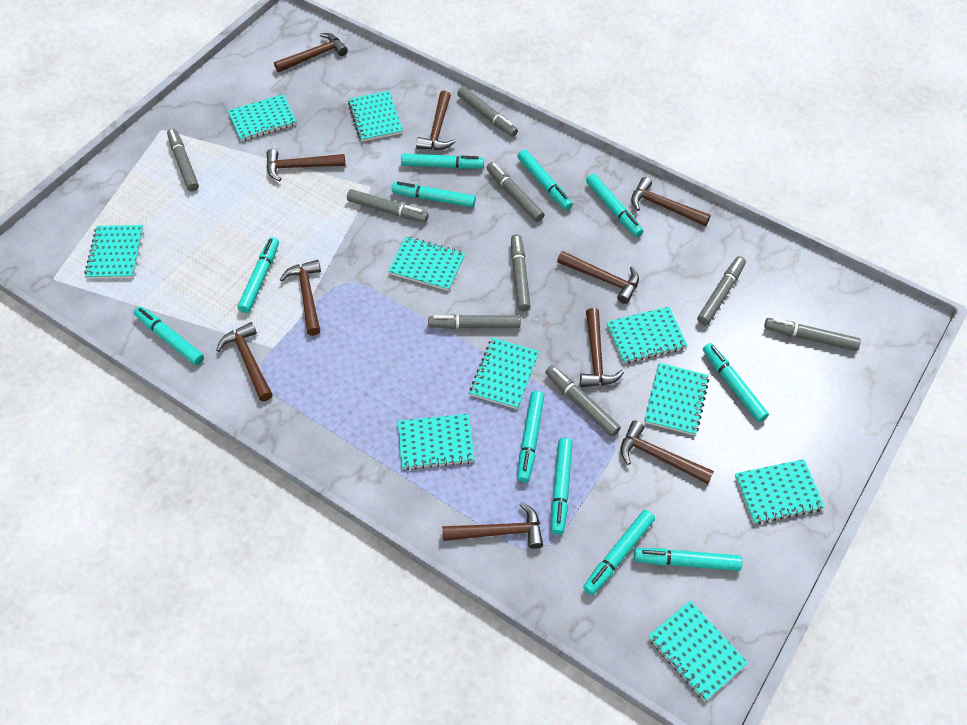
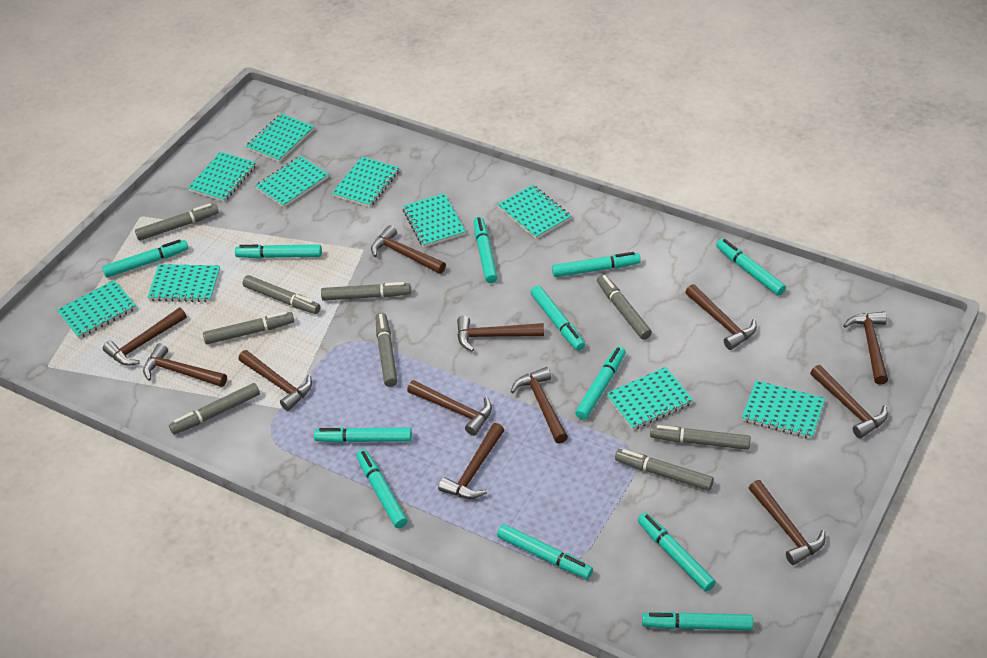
brown hammer: [216,322,273,401] [266,149,345,181] [274,33,348,73] [280,260,321,336] [416,91,456,150] [442,502,543,549] [557,251,639,304] [580,308,624,387] [620,420,714,484] [631,177,711,226] = 10 -> [103,307,187,366] [143,343,227,387] [238,350,312,411] [371,225,446,274] [407,380,492,436] [438,423,504,499] [457,316,544,351] [510,367,568,443] [685,284,757,350] [749,480,825,565] [810,365,888,438] [843,311,888,385] = 12
turquoise marker: [134,307,204,365] [238,237,279,313] [392,182,476,207] [401,154,484,169] [517,391,544,482] [518,150,573,210] [551,438,573,535] [583,510,655,595] [586,174,643,237] [634,548,742,571] [703,343,769,422] = 11 -> [102,239,188,278] [235,244,322,259] [314,427,412,443] [356,449,408,528] [474,217,498,283] [497,524,593,579] [530,285,585,351] [552,252,641,277] [575,346,626,420] [638,513,716,592] [642,612,753,630] [716,239,786,296] = 12

